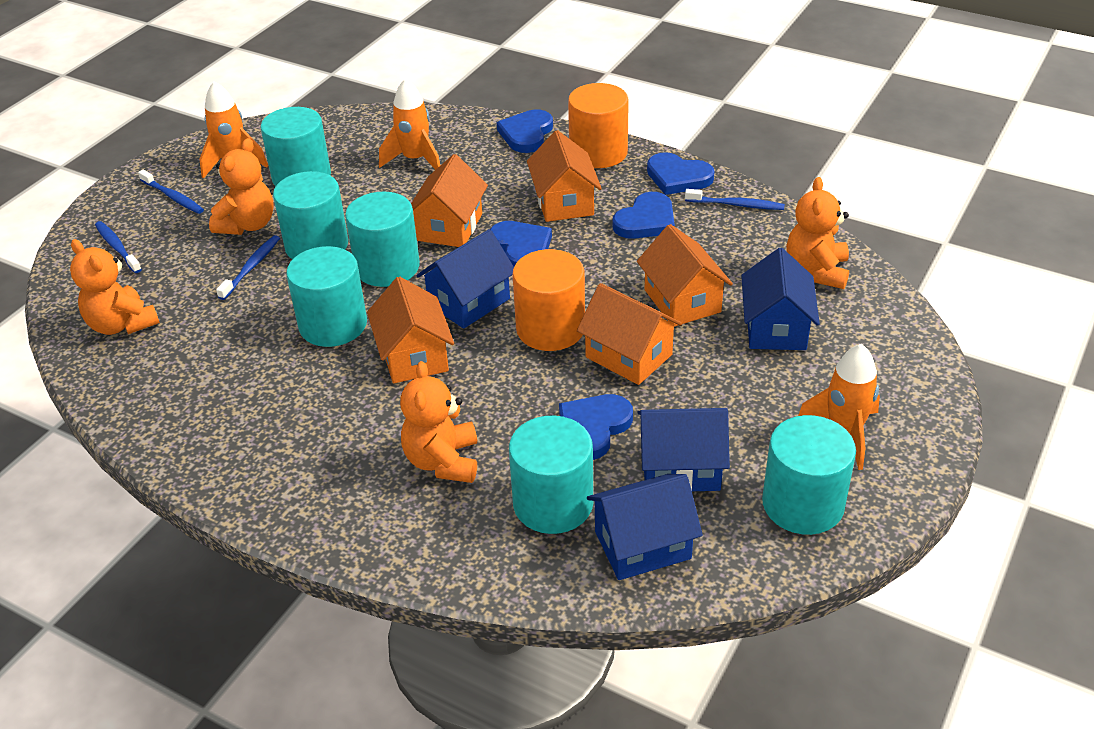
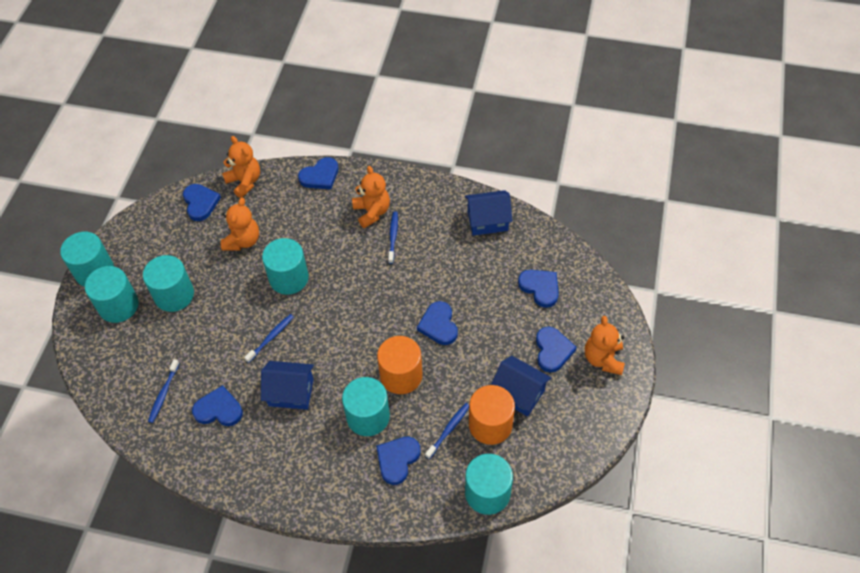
blue heart: [490,221,552,267] [497,109,553,153] [559,394,633,460] [613,192,675,239] [647,152,714,195] = 5 -> [183,184,221,221] [192,385,243,426] [298,157,338,190] [376,437,421,485] [417,301,458,345] [518,270,559,308] [536,327,577,373] = 7
blue house: [416,229,514,329] [587,474,703,580] [637,408,730,491] [741,248,820,350] = 4 -> [261,361,314,410] [465,190,513,236] [491,356,551,416] = 3
orange house: [367,277,454,383] [411,154,488,247] [527,130,602,222] [577,283,682,385] [637,224,733,327] = 5 -> none = 0
orange rocket: [199,81,268,179] [379,78,440,170] [798,344,880,470] = 3 -> none = 0

